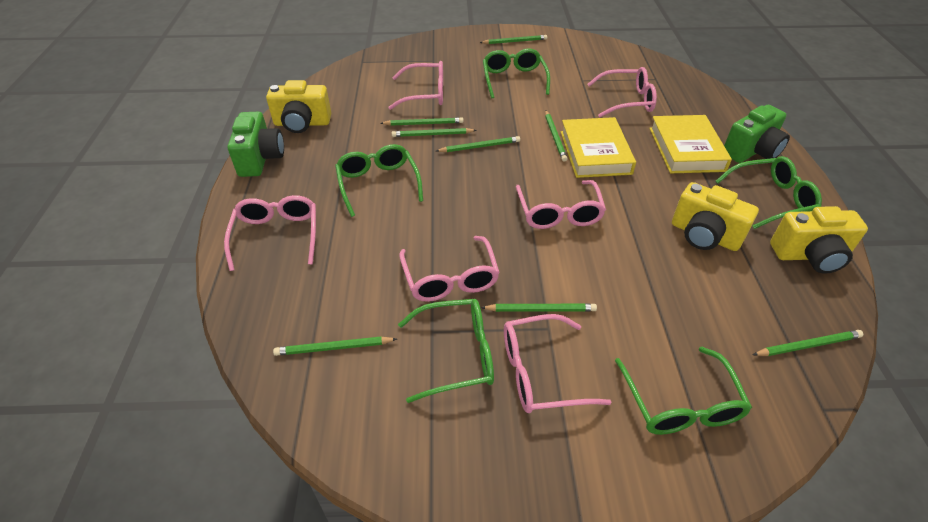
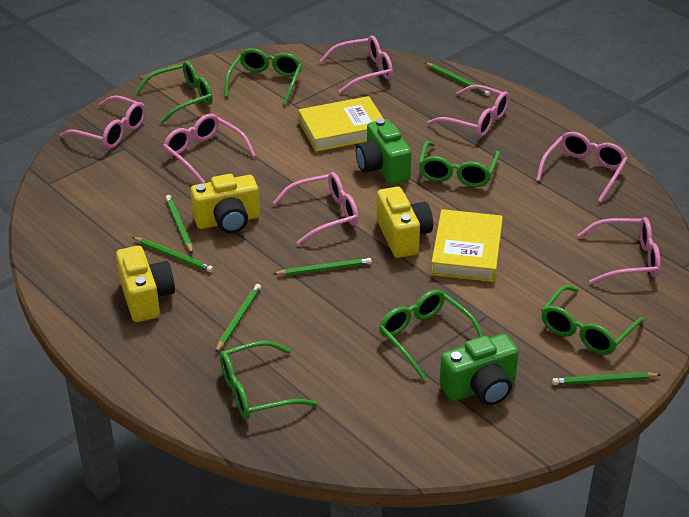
green glasses: [335,144,423,217] [398,299,494,403] [483,48,550,98] [615,347,752,435] [715,156,822,229] = 5 -> [135,61,213,124] [220,341,318,419] [224,48,302,106] [379,289,483,380] [419,141,500,187] [541,285,644,355] = 6
green pencil: [273,336,397,356] [380,117,464,126] [392,128,477,137] [436,136,520,152] [480,35,547,44] [481,304,597,312] [545,111,567,162] [753,330,863,356] = 8 -> [132,237,214,272] [166,195,193,254] [215,284,261,353] [273,258,372,276] [425,63,491,96] [552,372,661,385] = 6
pink glasses: [224,195,316,271] [388,61,443,110] [399,236,500,302] [504,314,611,413] [516,180,606,229] [587,67,657,117] = 6 -> [60,95,146,149] [163,114,256,184] [273,172,358,245] [320,35,393,93] [427,85,509,137] [536,132,628,202] [578,217,661,284] = 7

